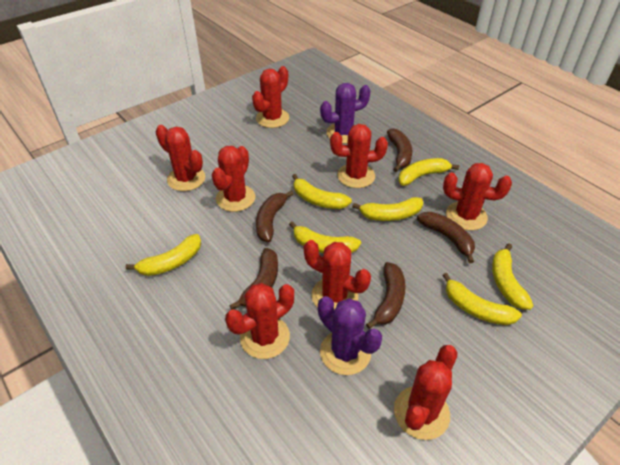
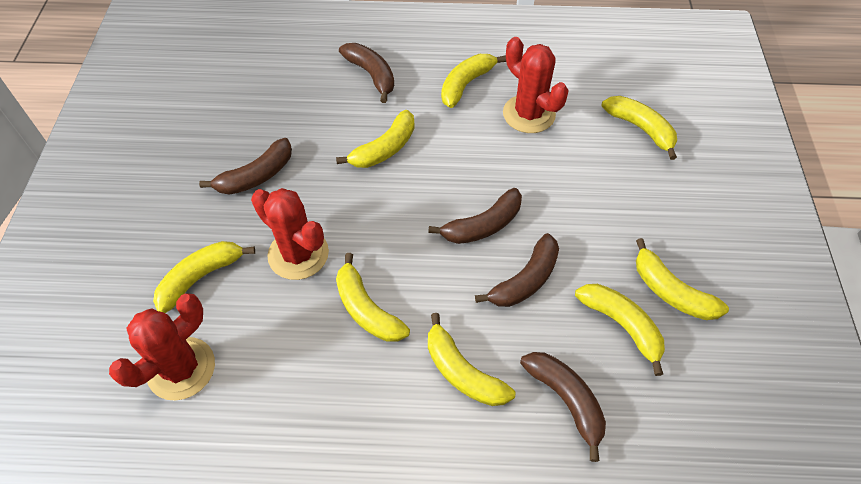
purple cactus: [318,296,382,375] [320,83,371,144] = 2 -> none = 0
red cactus: [156,125,205,191] [212,146,255,212] [225,283,294,359] [252,66,289,128] [304,240,371,310] [330,124,388,188] [394,345,458,440] [443,163,512,231] = 8 -> [109,293,215,401] [251,188,329,280] [503,37,569,133] = 3
yellow banana: [126,234,201,276] [289,221,361,253] [292,174,352,209] [352,197,423,221] [398,158,459,186] [442,273,522,325] [492,244,533,310] = 7 -> [153,241,255,313] [336,110,415,168] [336,253,410,342] [428,313,515,406] [441,54,506,108] [575,284,665,376] [602,96,677,160] [636,238,729,320] = 8

